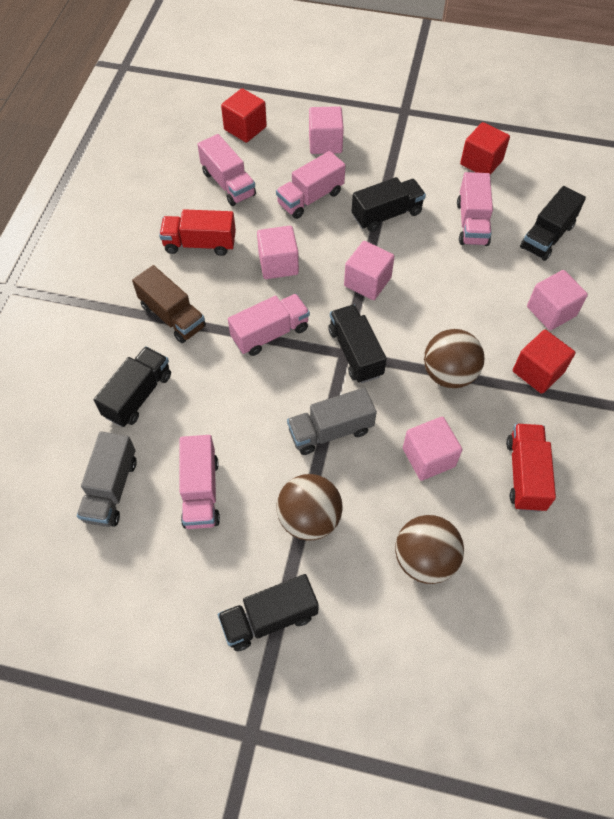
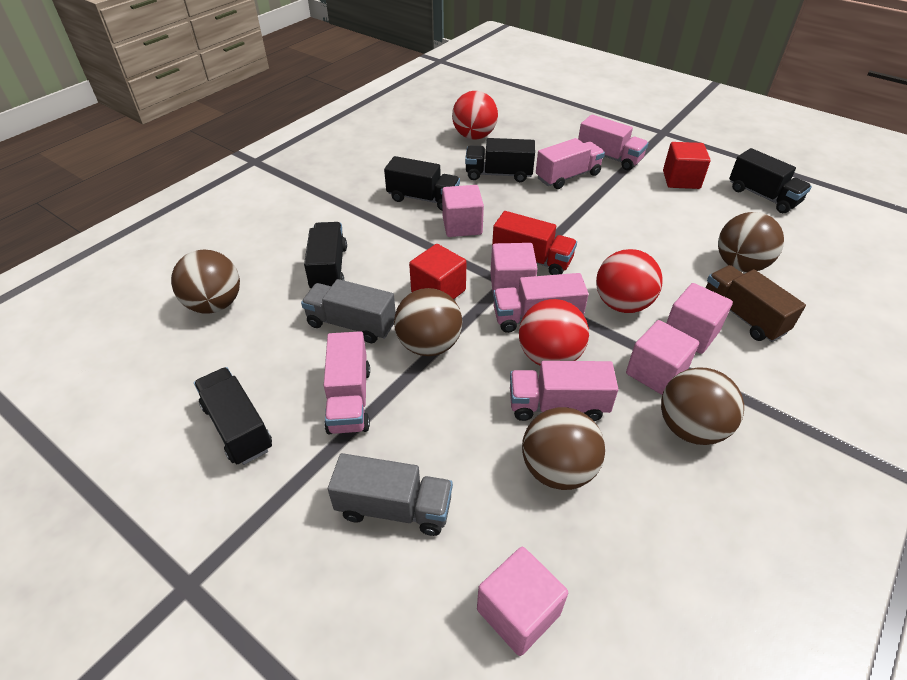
brown ball: [277,474,342,540] [395,515,464,584] [424,329,484,388] = 3 -> [171,250,240,314] [394,288,462,356] [522,407,605,490] [661,367,744,445] [718,212,784,272] = 5
red ball: none = 0 -> [452,91,498,139] [519,299,589,366] [596,249,663,313] = 3
red cube: [221,88,267,143] [460,122,510,175] [513,330,575,394] = 3 -> [409,244,466,299] [663,142,710,189] = 2
red truck: [159,209,236,256] [506,424,556,512] = 2 -> [492,211,577,275] = 1

